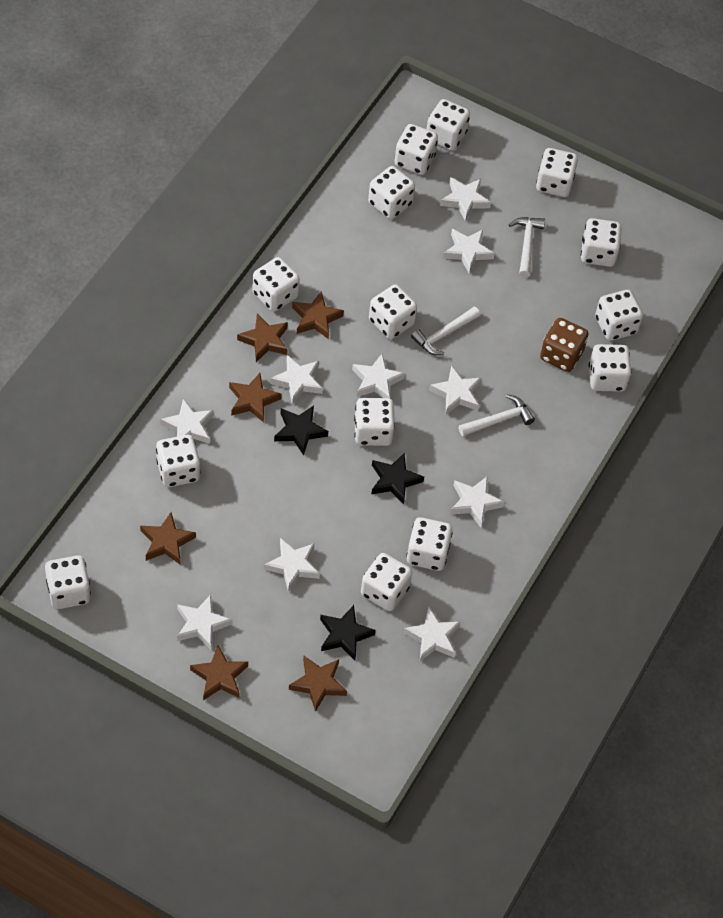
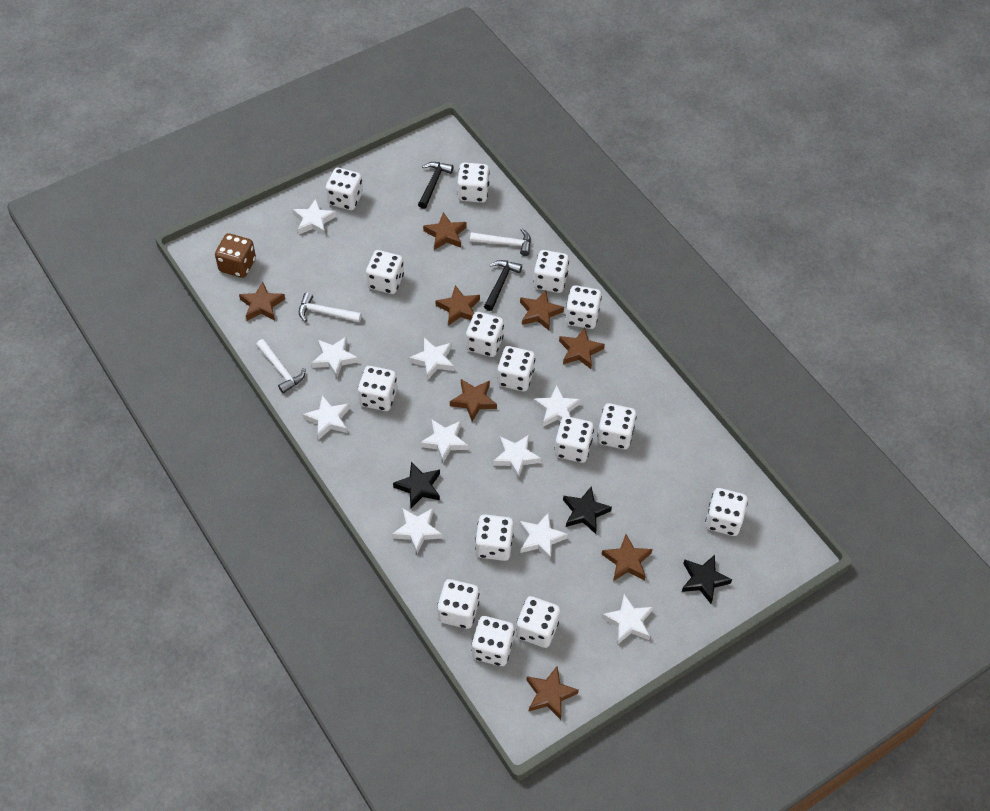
black hammer: none = 0 -> [418,162,454,209] [484,260,522,311] = 2
brown star: [140,512,196,564] [190,645,248,700] [229,373,282,423] [237,314,288,362] [289,656,347,712] [292,291,344,339] = 6 -> [239,282,285,321] [423,212,467,250] [436,285,480,326] [450,379,497,421] [520,290,564,330] [526,666,579,720] [559,327,605,369] [601,534,653,581] = 8
white dice: [45,555,91,609] [156,435,200,487] [252,257,300,312] [354,398,395,446] [361,553,412,611] [368,166,415,219] [369,284,417,339] [394,124,438,175] [406,517,453,571] [427,99,470,150] [536,148,578,197] [581,218,622,267] [589,344,631,392] [595,290,643,341] = 14 -> [326,168,363,210] [358,366,397,411] [366,250,404,294] [437,579,479,629] [457,162,490,203] [466,312,504,357] [472,616,515,666] [475,514,514,561] [497,346,535,392] [516,596,560,648] [533,250,569,293] [554,416,594,463] [565,285,602,329] [597,403,637,450] [705,488,748,536] = 15

